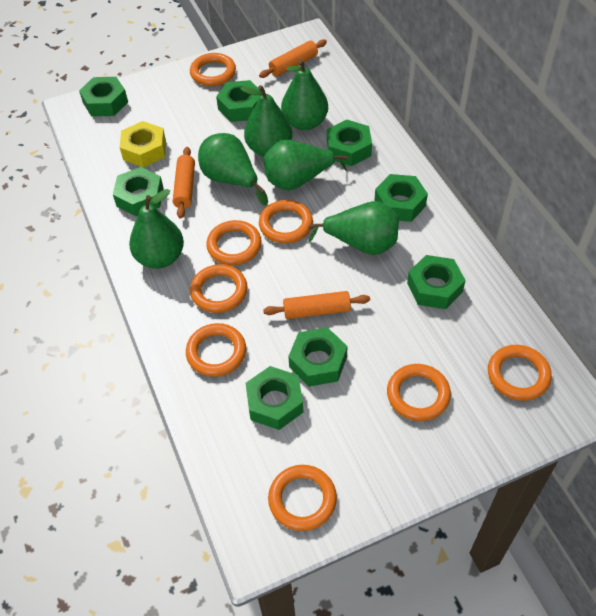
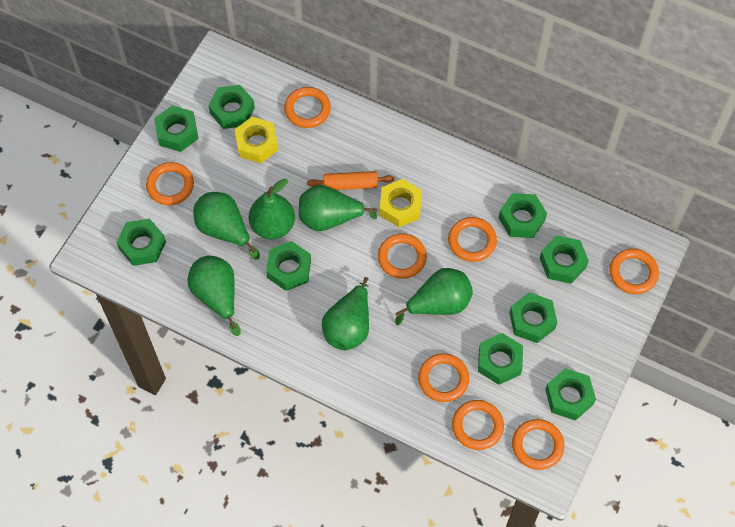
green nut: [79,77,128,117] [113,167,164,217] [216,80,263,122] [246,366,303,430] [288,327,347,387] [327,119,372,166] [374,174,428,222] [407,255,466,309] = 8 -> [116,219,166,266] [154,105,199,152] [208,85,255,129] [266,241,311,291] [478,333,523,385] [499,193,547,238] [509,292,557,343] [540,235,589,284] [545,368,596,421] = 9
orange rolling pin: [173,147,195,218] [259,39,327,78] [263,291,370,319] = 3 -> [307,171,394,190] = 1
yellow nut: [120,121,166,167] = 1 -> [235,117,278,163] [380,179,422,227] = 2

